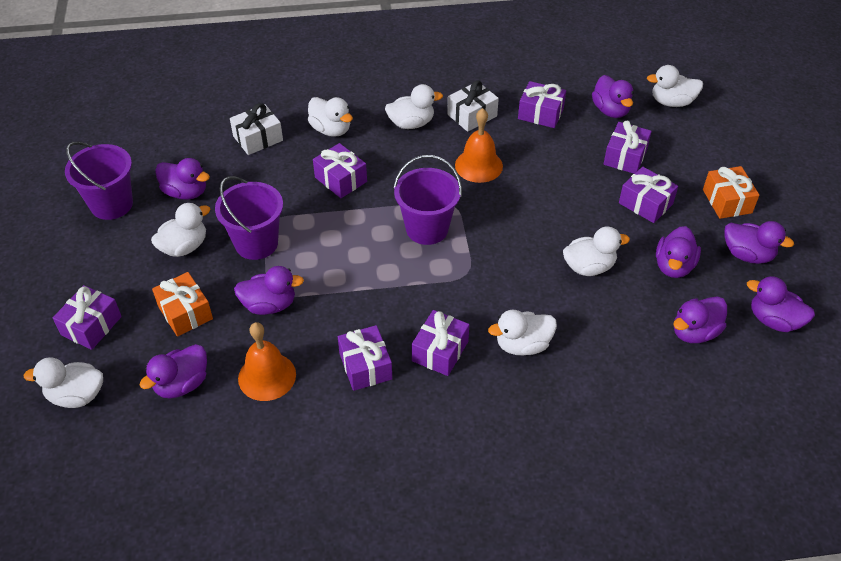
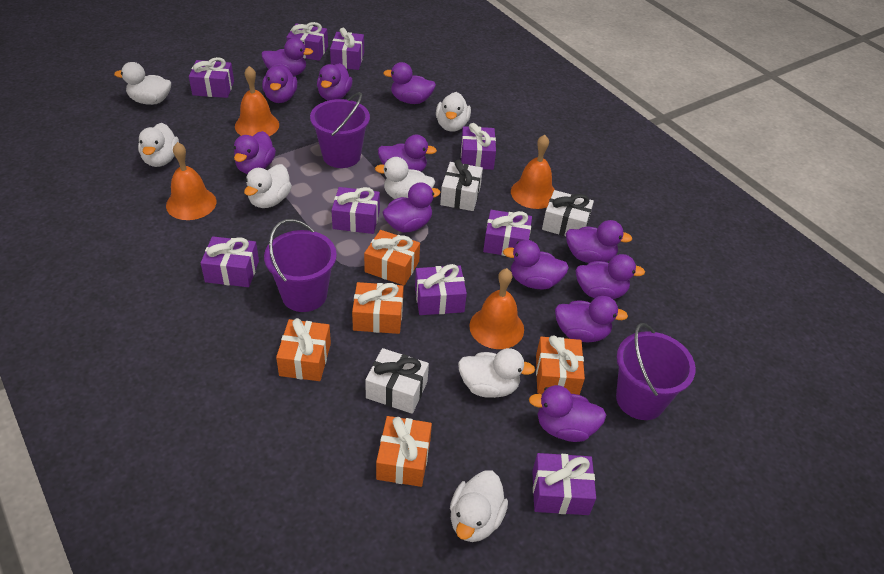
orange bell: [238,322,296,401] [455,108,503,183] = 2 -> [166,142,216,220] [235,66,279,136] [469,268,524,349] [511,135,555,209] = 4
orange gift: [152,272,213,336] [703,166,759,219] = 2 -> [276,318,331,381] [352,282,404,334] [364,230,420,285] [376,416,432,487] [536,335,585,395] = 5
purple duck: [139,344,207,398] [155,158,210,200] [234,266,304,315] [592,75,634,118] [656,226,701,278] [673,296,727,343] [724,221,794,264] [747,276,815,332] = 8 -> [234,131,276,174] [261,38,313,76] [262,64,297,103] [317,63,352,101] [378,135,437,172] [382,182,441,232] [383,62,436,104] [503,240,569,290] [529,385,606,442] [555,296,628,342] [566,220,632,263] [576,254,645,299] = 12
purple gift: [53,285,122,350] [313,143,367,198] [338,325,392,391] [412,310,469,376] [518,81,566,128] [604,121,652,174] [619,167,678,223] = 7 -> [189,57,234,98] [201,236,259,287] [286,22,328,61] [330,28,364,70] [332,187,380,234] [415,264,467,315] [461,123,496,170] [483,210,532,256] [532,453,596,515] = 9
white gift: [230,103,283,155] [447,80,499,132] = 2 -> [365,348,429,414] [440,159,483,211] [542,190,594,236] = 3

